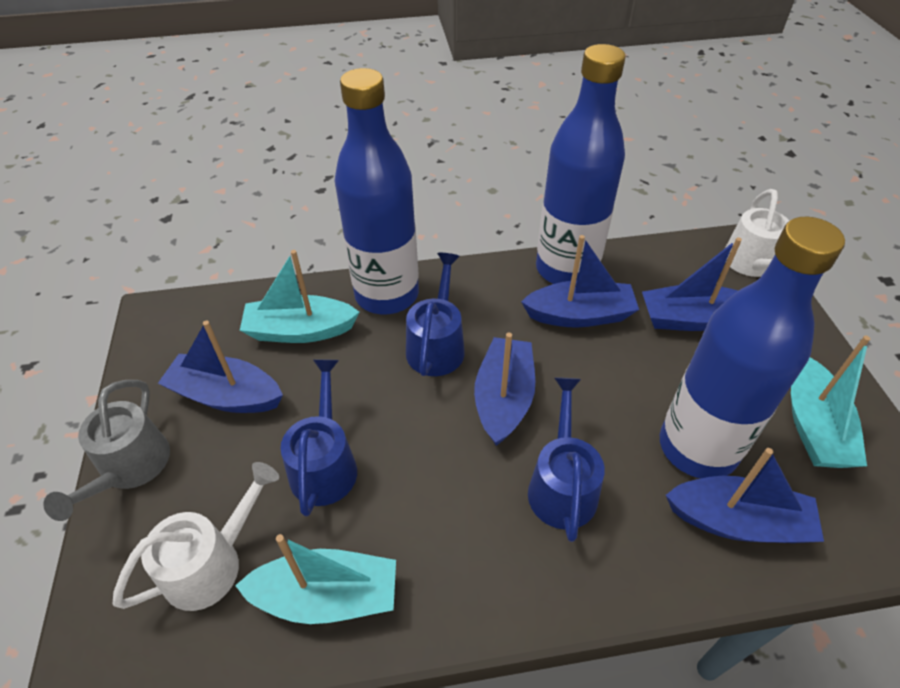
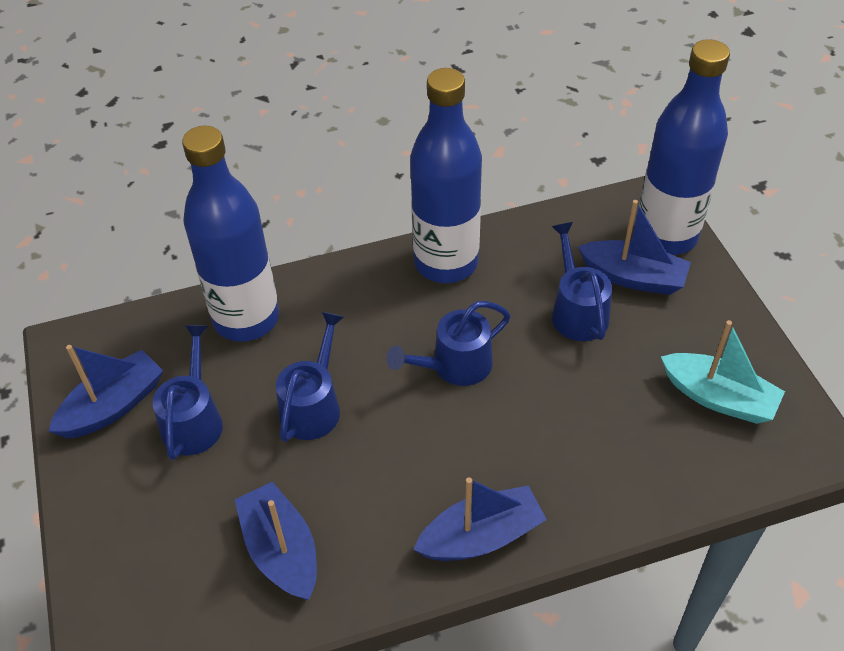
blue boat: [158,320,283,413] [474,333,535,446] [521,235,639,328] [642,237,742,331] [666,448,824,543] = 5 -> [48,345,163,438] [234,482,317,600] [413,477,547,561] [578,200,691,295] = 4
blue watering can: [280,359,357,516] [406,253,465,376] [528,378,605,542] = 3 -> [152,325,223,460] [276,312,344,442] [386,301,510,386] [551,222,612,341] = 4
grey watering can: [43,380,170,521] = 1 -> none = 0
turquoise boat: [235,534,396,624] [240,250,359,343] [791,336,870,468] = 3 -> [661,320,785,424] = 1
white watering can: [113,462,279,611] [725,189,789,277] = 2 -> none = 0

